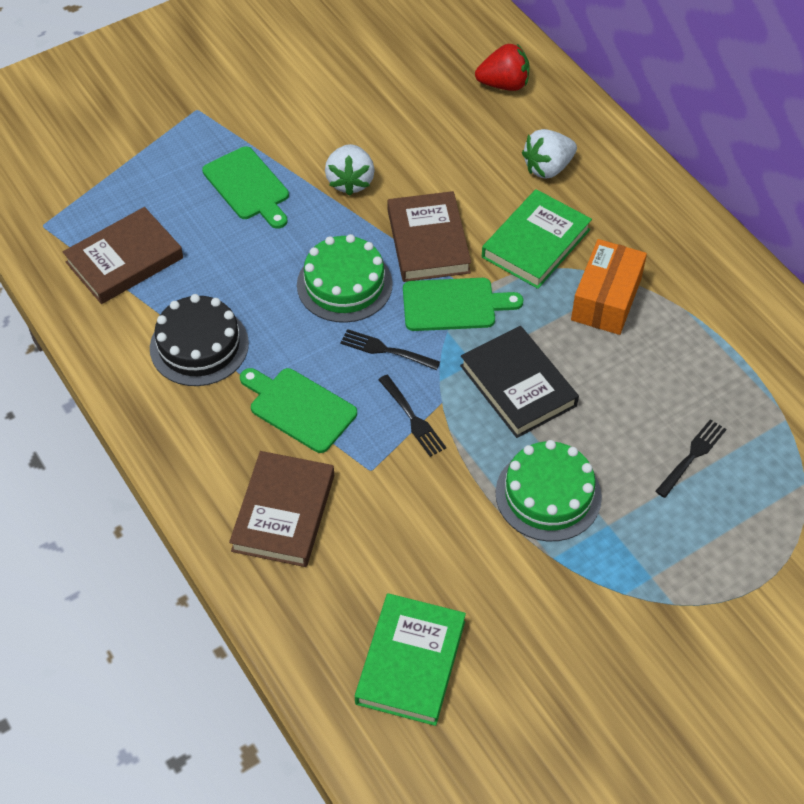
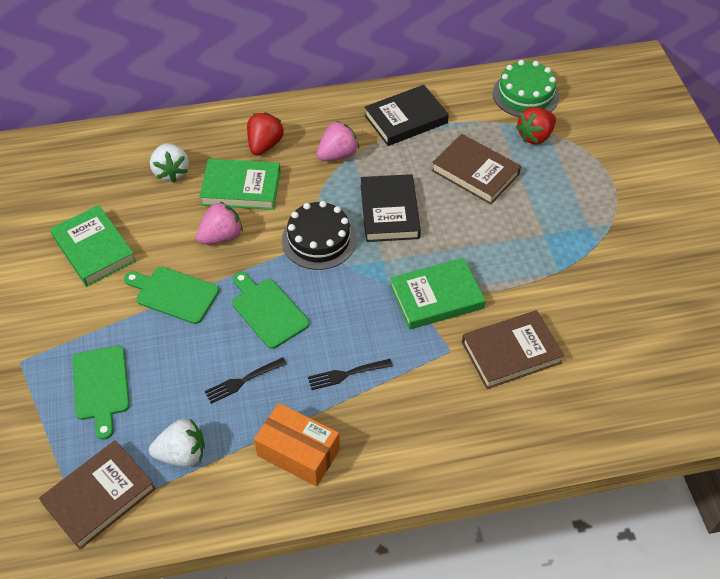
black book: [460,326,579,438] = 1 -> [361,174,421,242] [364,85,449,146] = 2
black fork: [340,329,440,370] [378,375,447,457] [655,419,726,498] = 3 -> [205,357,287,404] [308,359,393,390] = 2
green book: [355,593,466,726] [482,189,592,289] = 2 -> [50,205,136,286] [199,159,281,210] [390,258,486,330] = 3
green cake: [297,234,393,323] [496,440,602,541] = 2 -> [493,60,559,117] = 1
pink strawberry: none = 0 -> [196,201,243,244] [317,121,359,161] = 2
red strawberry: [475,44,530,91] = 1 -> [247,112,284,155] [516,107,556,144] = 2

